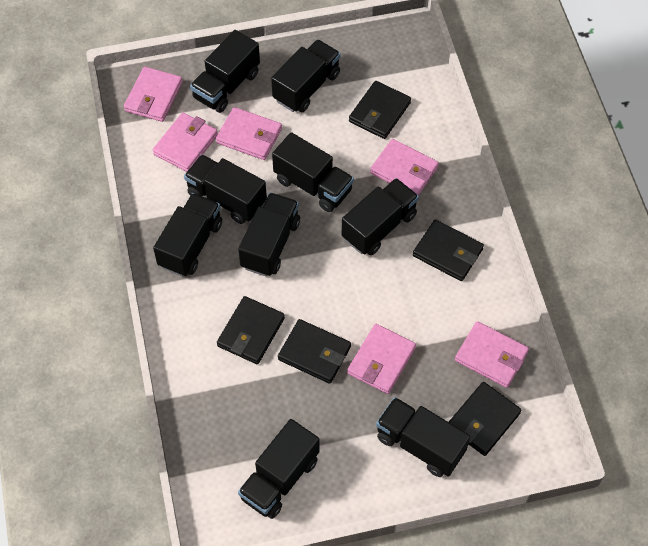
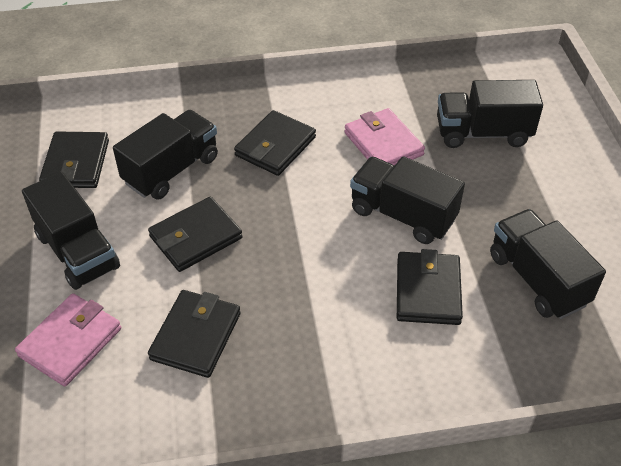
black truck: [153,193,222,277] [184,155,267,224] [190,30,260,113] [238,193,300,277] [238,419,320,519] [271,39,341,112] [272,132,354,212] [342,178,419,255] [376,397,470,477] = 9 -> [22,172,120,290] [113,110,218,200] [350,156,465,244] [437,80,543,148] [490,209,606,319] = 5
pink wallet: [124,67,183,122] [153,113,218,172] [216,107,282,160] [347,324,416,394] [370,139,439,195] [455,321,529,388] = 6 -> [15,294,121,387] [344,108,425,166] = 2

